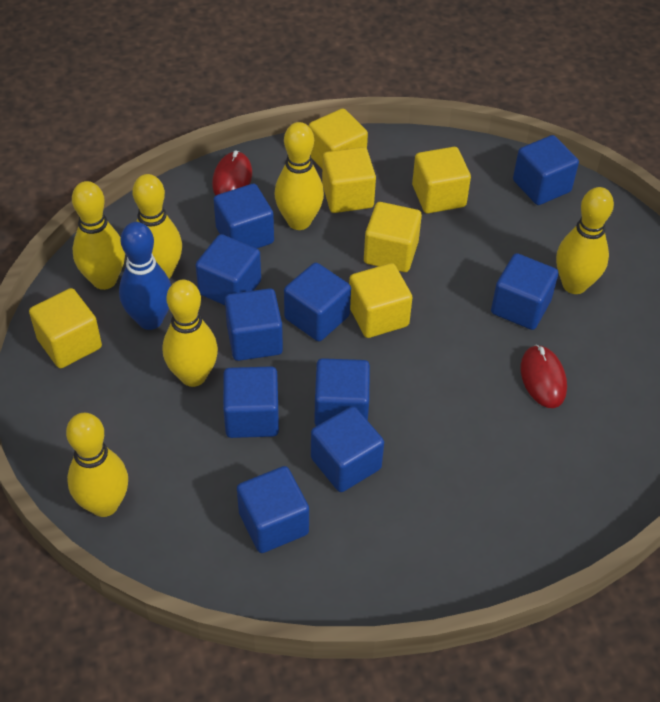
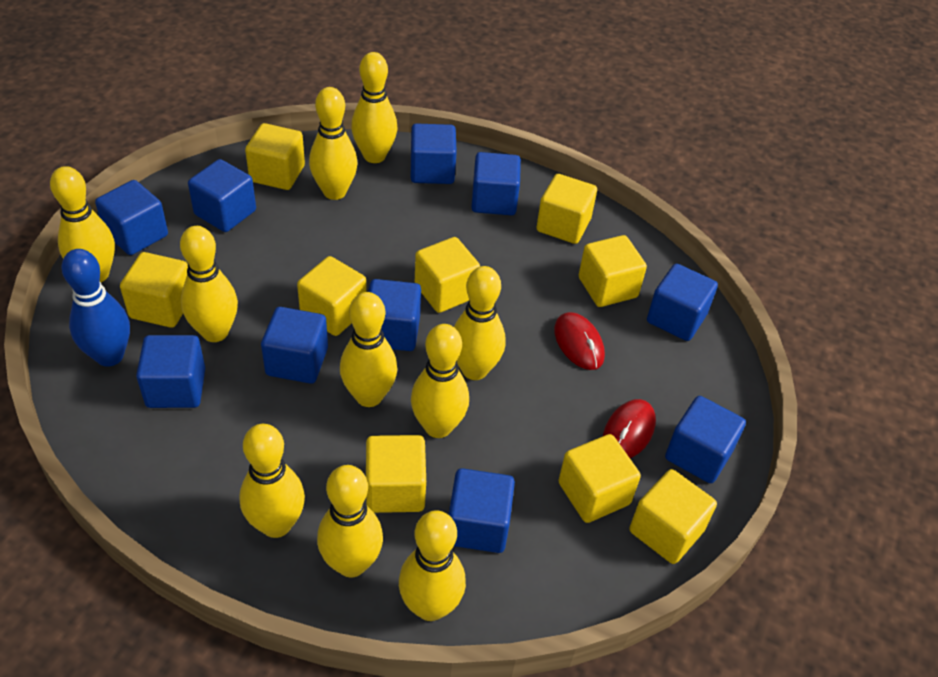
yellow bowling pin: [66,413,128,517] [72,181,125,290] [133,174,182,279] [163,280,218,387] [274,122,324,230] [556,187,614,294] = 6 -> [50,166,115,282] [180,226,238,342] [239,424,305,538] [309,87,357,200] [317,465,383,578] [340,292,397,407] [351,52,397,163] [399,510,466,621] [411,324,469,438] [454,266,505,380] = 10
yellow cube: [29,288,102,368] [309,108,368,169] [322,147,376,213] [349,263,412,338] [364,202,422,272] [412,147,471,213] = 6 -> [120,252,188,328] [245,123,305,190] [297,256,367,336] [366,435,426,513] [415,237,480,313] [536,174,597,244] [558,434,641,523] [579,235,647,307] [629,469,717,564] = 9

